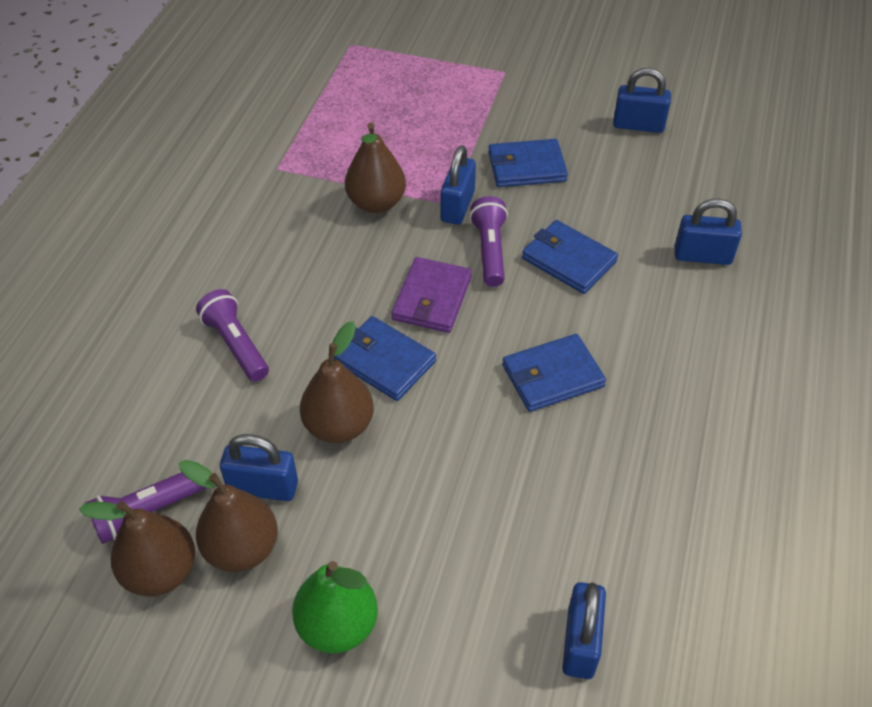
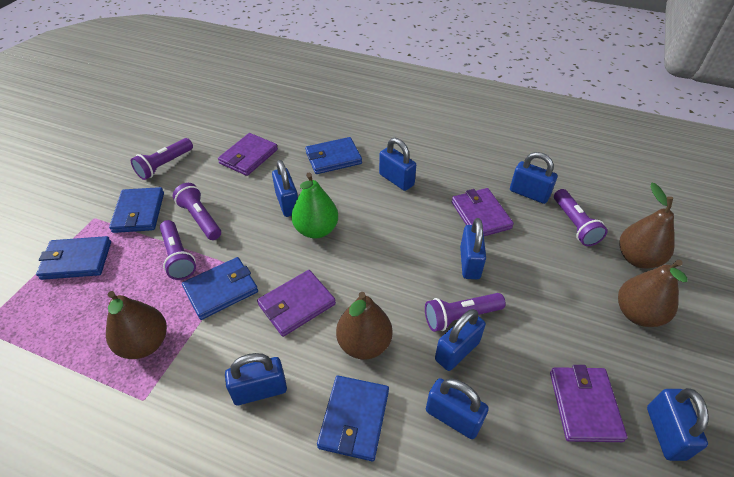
blue padlock: [220,434,298,501] [440,145,476,225] [562,582,606,679] [613,68,671,133] [675,199,742,265] = 5 -> [225,353,287,405] [272,160,298,217] [379,138,416,191] [426,378,489,439] [435,309,486,371] [460,218,486,279] [510,152,558,204] [647,388,709,461] = 8
blue wallet: [334,316,436,401] [488,139,568,187] [502,334,606,412] [522,220,618,294] = 4 -> [36,236,111,280] [109,187,164,233] [182,257,258,320] [305,137,362,174] [317,375,389,461] = 5
purple flashlight: [85,472,207,544] [196,289,269,382] [469,196,508,287] = 3 -> [131,138,193,180] [160,220,196,280] [173,183,221,240] [425,293,506,332] [554,189,607,246] = 5
purple wallet: [391,257,472,333] = 1 -> [218,133,278,176] [257,270,336,337] [451,188,514,236] [550,365,628,442] = 4

